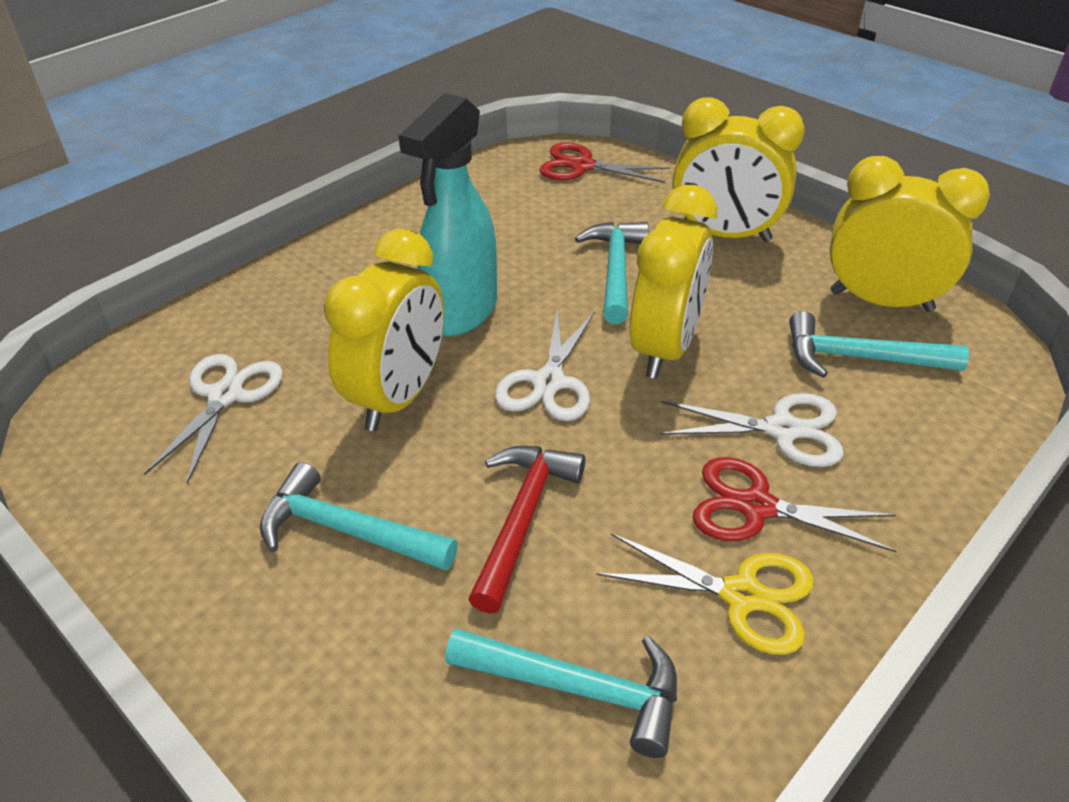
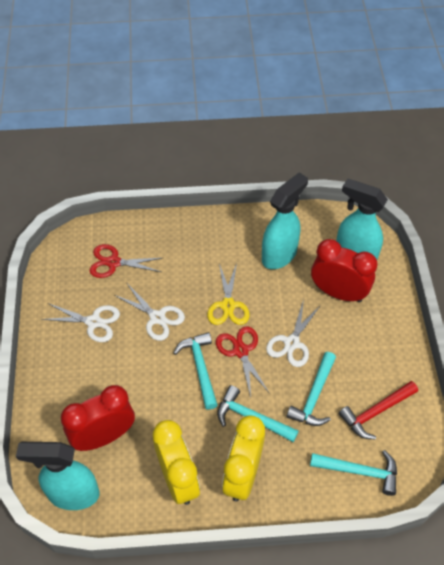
red clock: none = 0 -> [61,385,135,451] [311,239,378,302] = 2
turquoise spray bottle: [398,93,497,336] = 1 -> [16,442,100,510] [262,172,308,269] [336,179,388,259] = 3
yellow clock: [324,229,444,431] [630,185,717,379] [673,98,805,242] [830,156,990,312] = 4 -> [153,420,200,505] [222,415,265,501] = 2

